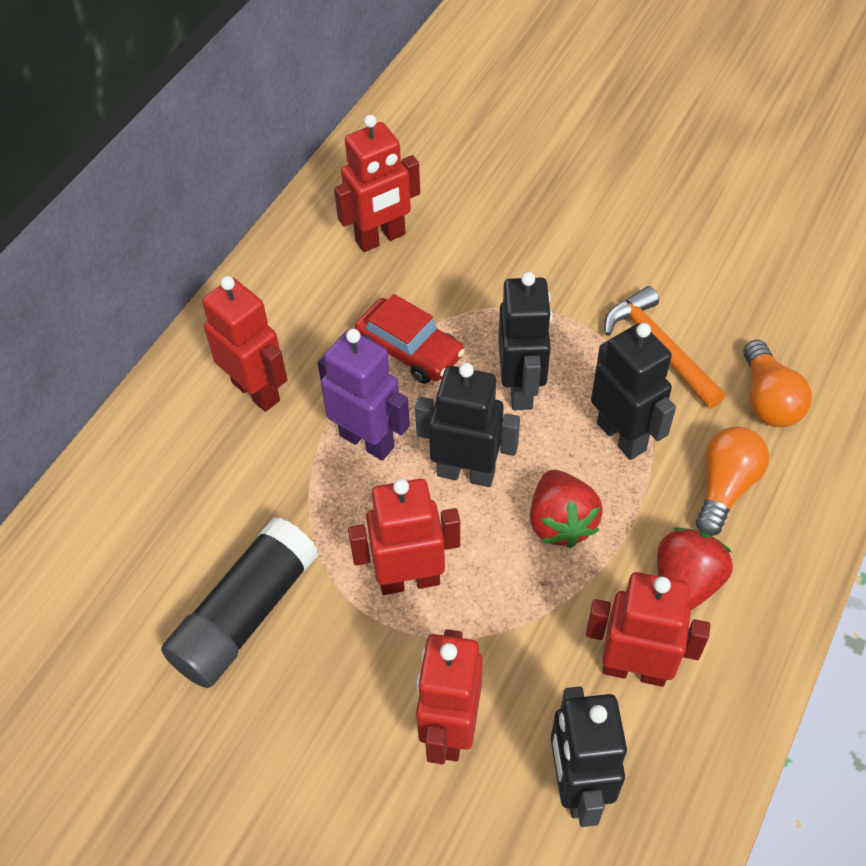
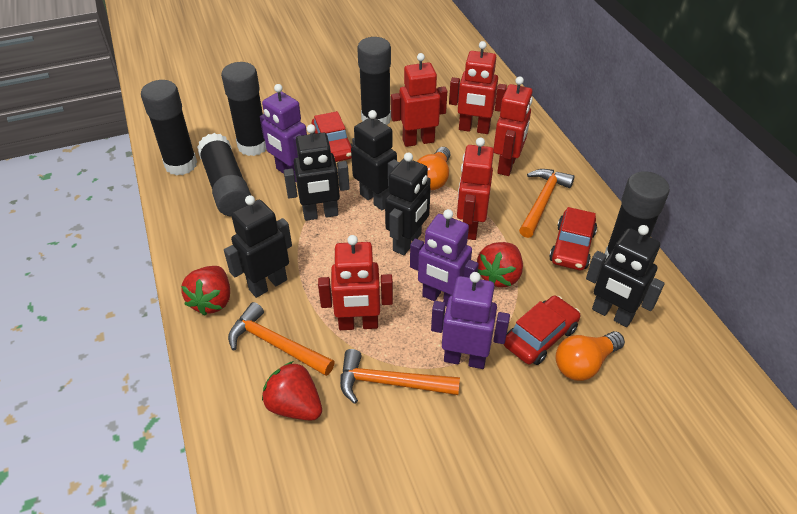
black glue stick: [161,517,318,688] = 1 -> [141,80,197,176] [197,133,251,217] [221,62,266,156] [357,37,391,125] [605,171,670,259] = 5
black robot: [415,363,520,487] [499,272,552,410] [551,687,627,827] [591,323,676,460] = 4 -> [224,195,292,298] [284,124,350,221] [351,110,399,210] [385,152,431,255] [586,225,665,327] = 5
orange hammer: [604,286,726,409] = 1 -> [228,302,335,376] [340,349,460,404] [519,169,575,238] = 3
purple robot: [317,329,410,461] = 1 -> [260,84,307,183] [410,209,479,307] [431,272,510,369] = 3
red car: [355,294,465,384] = 1 -> [312,111,353,162] [504,295,580,365] [549,207,597,270] = 3
red strawberry: [530,470,603,548] [657,528,733,610] = 2 -> [181,266,230,316] [262,361,322,421] [477,242,523,287] = 3

